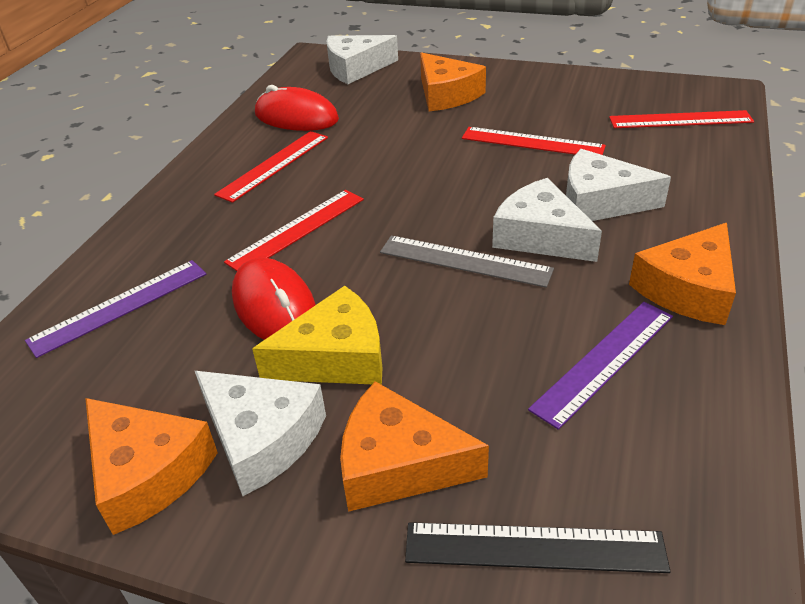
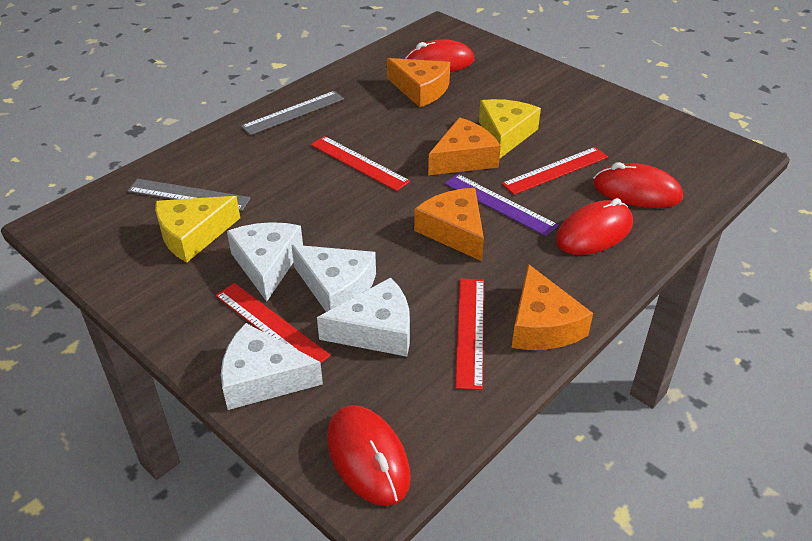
black ruler: [405,522,671,573] = 1 -> none = 0
grey ruler: [380,236,554,288] = 1 -> [128,179,251,211] [241,91,344,135] = 2
purple ruler: [25,260,206,358] [528,302,673,430] = 2 -> [445,174,558,236] = 1
red mouse: [232,258,316,340] [255,85,339,131] = 2 -> [327,405,411,506] [405,39,474,72] [556,198,633,255] [593,162,683,208] = 4
yellow cheese: [252,286,382,385] = 1 -> [155,196,240,262] [479,99,541,158] = 2

